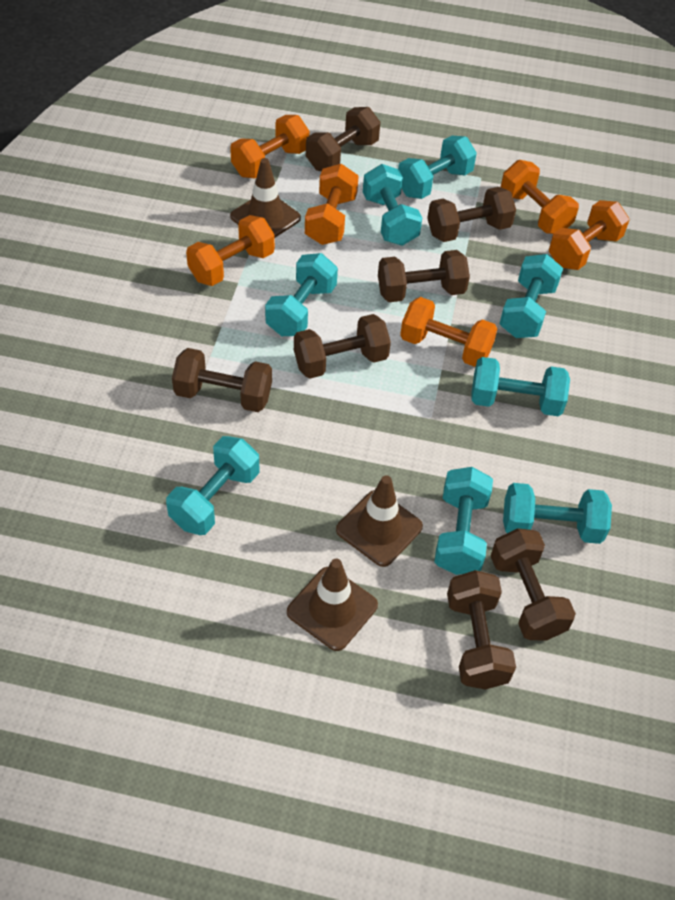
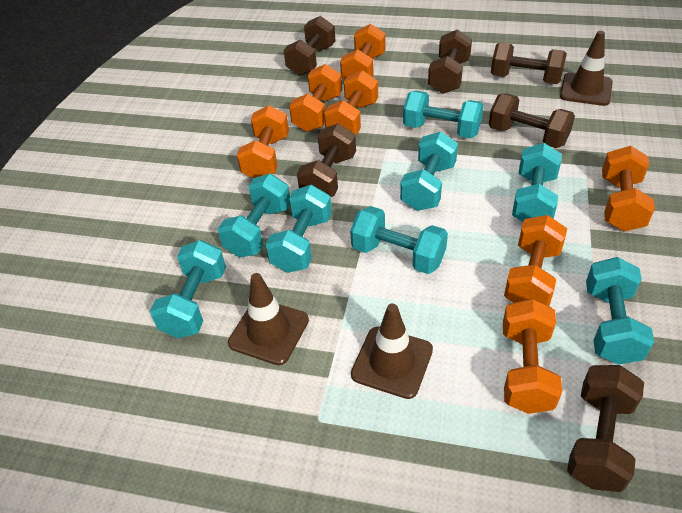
brown dumbbell: [172,348,272,412] [294,314,391,379] [306,107,380,171] [378,250,470,302] [427,187,516,242] [447,570,516,689] [491,528,576,641] = 7 -> [284,16,336,76] [297,123,356,197] [428,29,472,94] [489,93,575,148] [491,42,567,84] [567,365,644,492] = 6
orange dumbbell: [186,215,275,286] [230,115,309,179] [305,164,359,245] [400,297,497,367] [501,160,579,234] [549,200,630,270] = 6 -> [237,105,289,178] [289,64,342,132] [324,70,378,135] [340,24,386,79] [503,298,562,414] [504,215,567,306] [602,146,655,231] = 7

